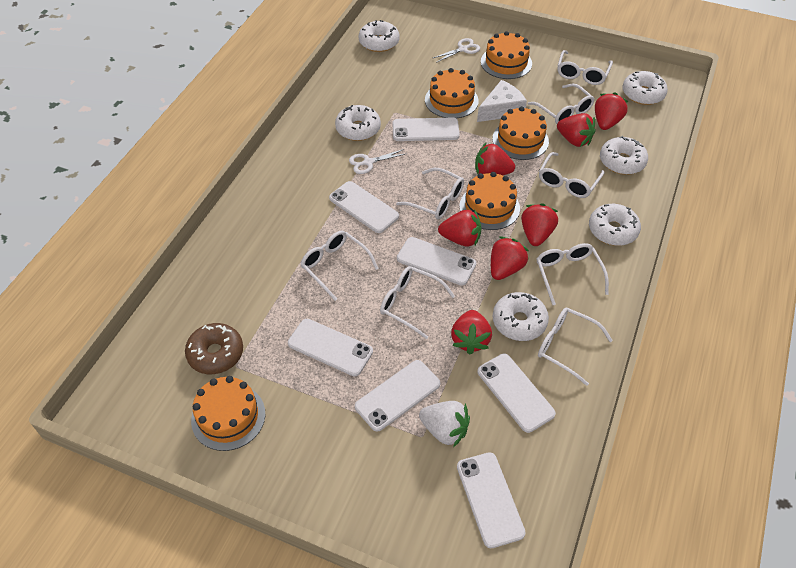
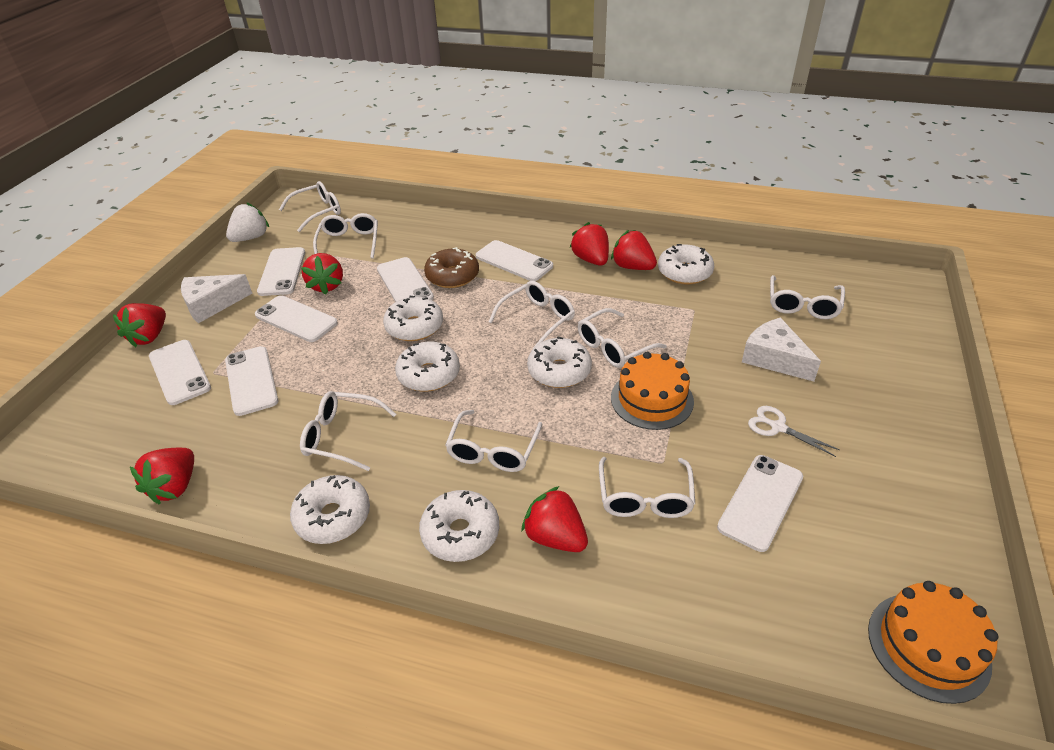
orange cake: [191,376,265,451] [425,68,478,118] [460,172,520,230] [481,31,532,79] [493,106,549,160] = 5 -> [611,352,694,430] [868,581,998,704] = 2
red strawberry: [438,209,481,247] [451,310,492,355] [475,143,515,175] [491,237,529,280] [521,203,558,246] [557,113,596,147] [595,92,628,130] = 7 -> [113,303,166,347] [130,448,194,505] [301,253,343,295] [521,486,588,552] [570,222,609,266] [611,230,657,270] = 6
white cheese: [477,80,527,122] = 1 -> [181,274,252,323] [742,317,821,381] = 2
white scissors: [349,149,407,174] [433,38,480,63] = 2 -> [748,406,840,457] = 1

